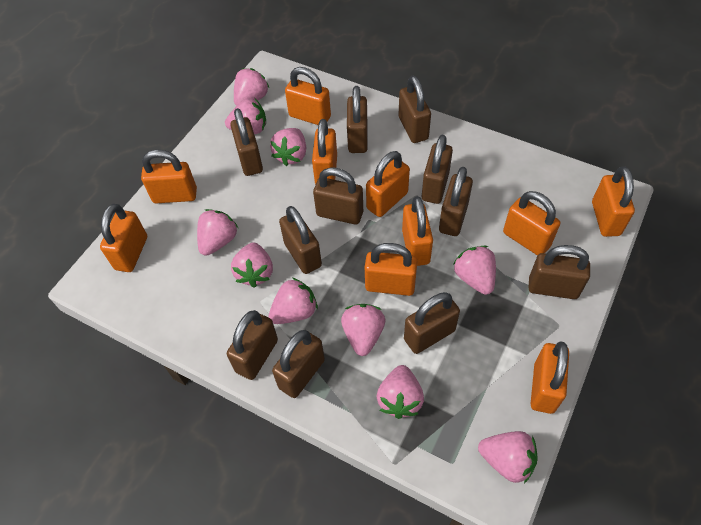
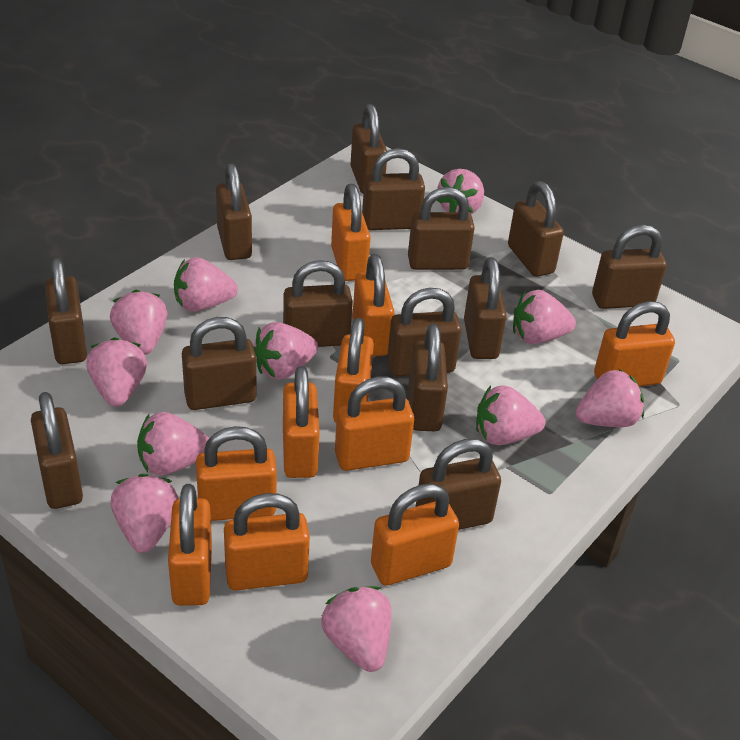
brown padlock: [227,310,278,380] [230,108,263,176] [272,330,325,398] [279,206,322,274] [313,167,363,224] [347,86,368,153] [399,76,431,143] [404,292,460,354] [422,135,453,204] [439,167,473,236] [529,245,590,299] = 11 -> [31,392,83,509] [45,258,87,364] [182,317,257,410] [216,163,252,260] [283,260,353,347] [350,104,387,194] [362,148,425,230] [387,288,462,377] [408,187,475,270] [409,324,448,431] [416,438,501,530] [464,257,507,359] [508,181,564,277] [592,225,667,309] = 14
pink strawberry: [197,209,238,256] [225,99,266,134] [231,243,273,288] [234,68,269,106] [269,278,318,324] [270,128,306,166] [341,304,385,356] [376,365,424,419] [453,246,496,295] [478,431,538,483] = 10 -> [86,337,147,407] [110,290,167,355] [111,474,179,553] [137,412,210,475] [174,257,238,312] [253,322,318,380] [322,586,392,672] [437,169,484,214] [476,386,546,445] [513,290,576,344] [576,369,644,427] = 11

